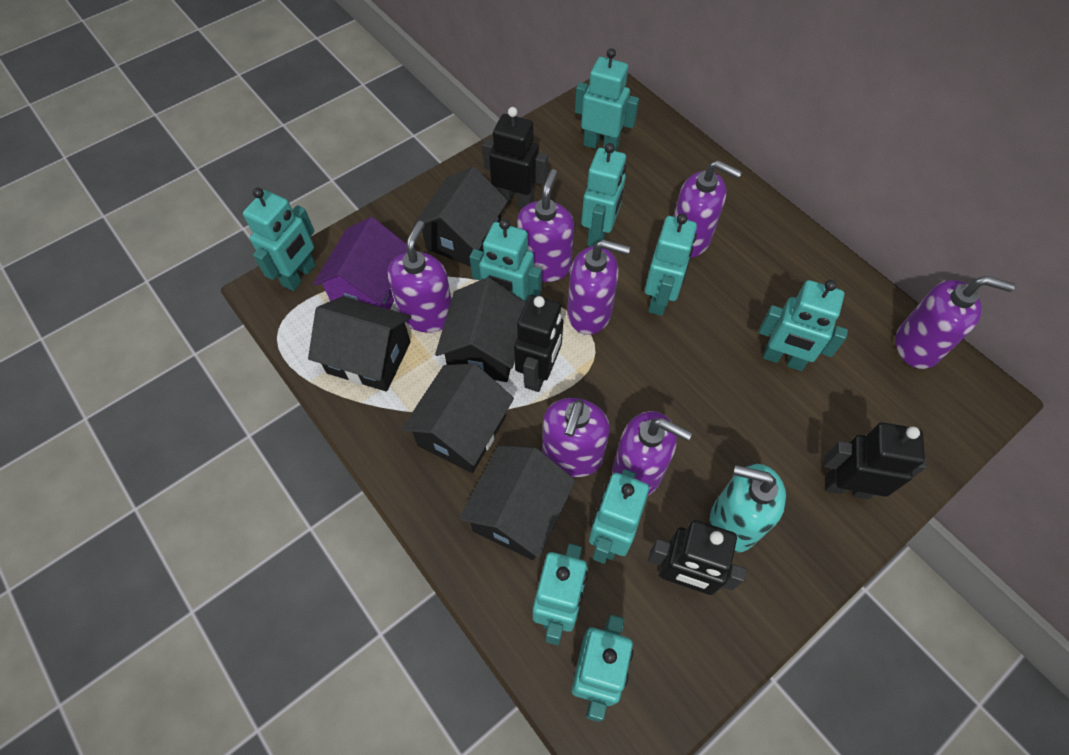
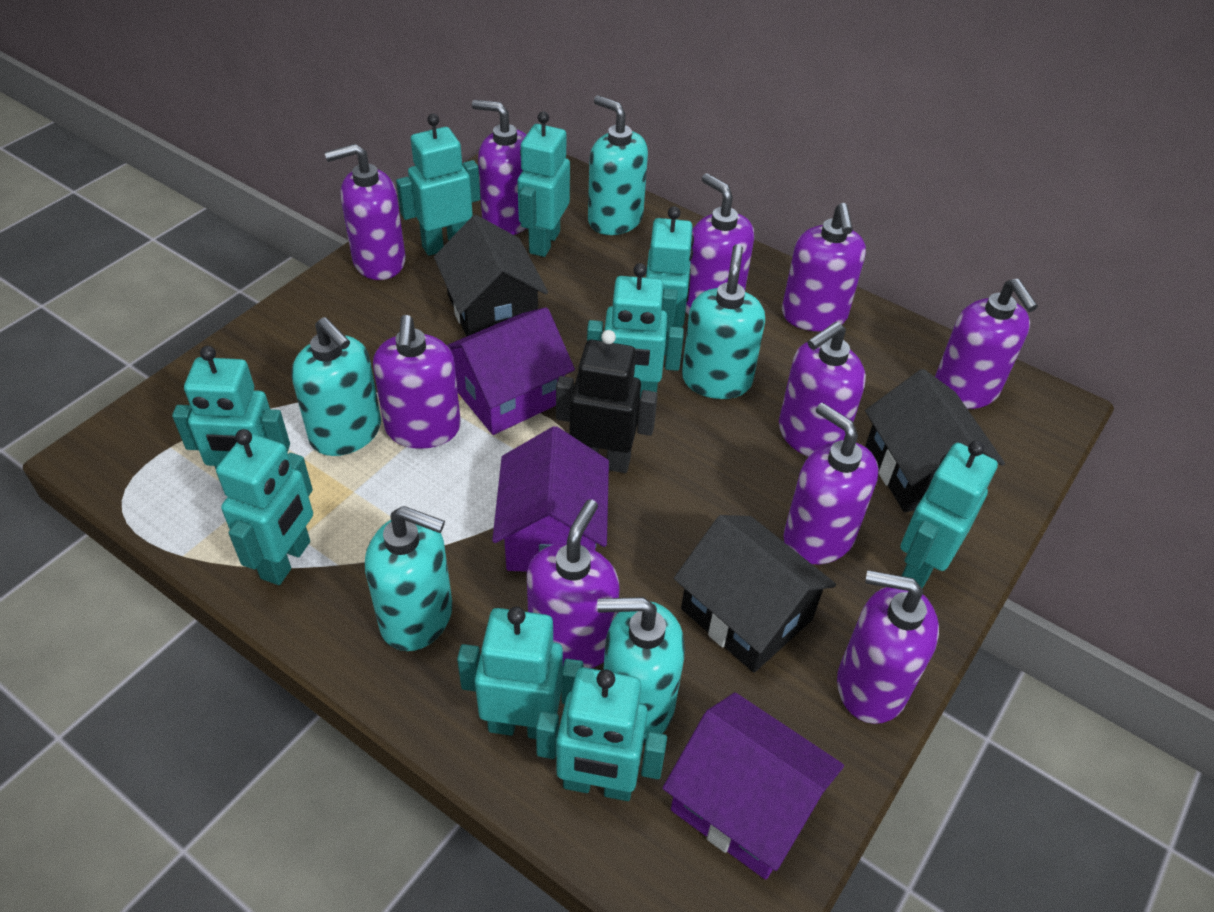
black house: [308,296,411,392] [402,364,514,473] [413,166,508,267] [435,277,526,382] [459,445,576,560] = 5 -> [434,215,548,337] [674,515,836,673] [865,369,1005,512] = 3
black robot: [482,107,548,208] [514,295,563,392] [648,520,747,595] [824,422,927,499] = 4 -> [556,330,658,473] = 1
purple house: [313,217,407,310] = 1 -> [447,307,575,435] [492,426,609,572] [663,692,844,880] = 3
purple soap dispenser: [388,221,451,333] [517,169,574,282] [542,398,610,477] [567,240,630,335] [612,411,692,496] [673,160,742,258] [895,276,1015,369] = 7 -> [324,144,406,280] [373,315,461,449] [472,100,526,235] [527,499,619,668] [686,173,754,315] [779,322,866,457] [782,203,866,331] [783,403,878,564] [837,570,939,724] [935,279,1038,409] = 10
turquoise soap dispenser: [710,464,786,553] = 1 -> [291,317,381,456] [365,506,453,651] [588,95,648,235] [597,597,685,743] [682,244,765,399] = 5

